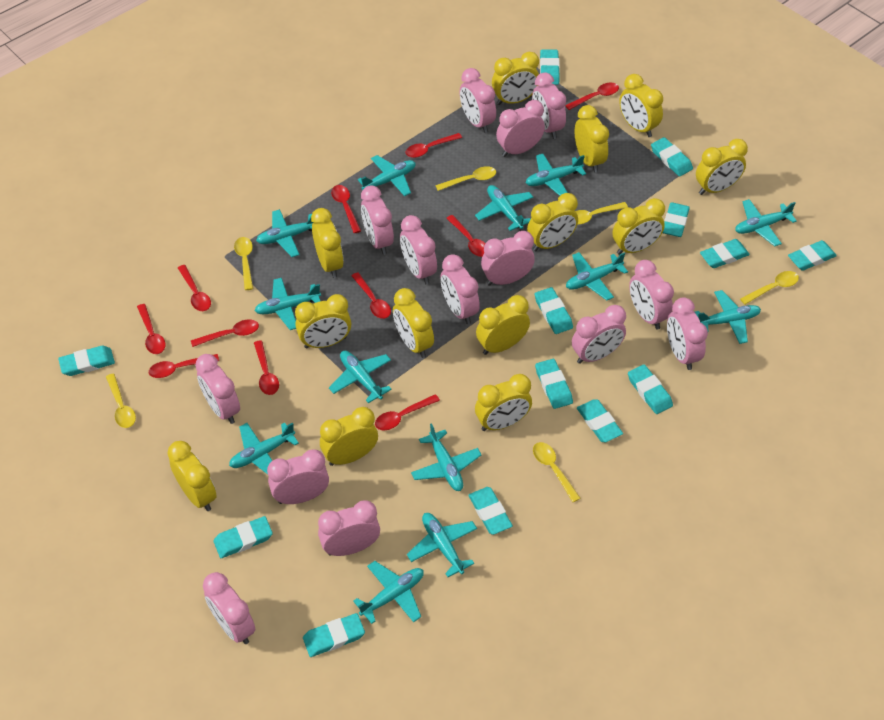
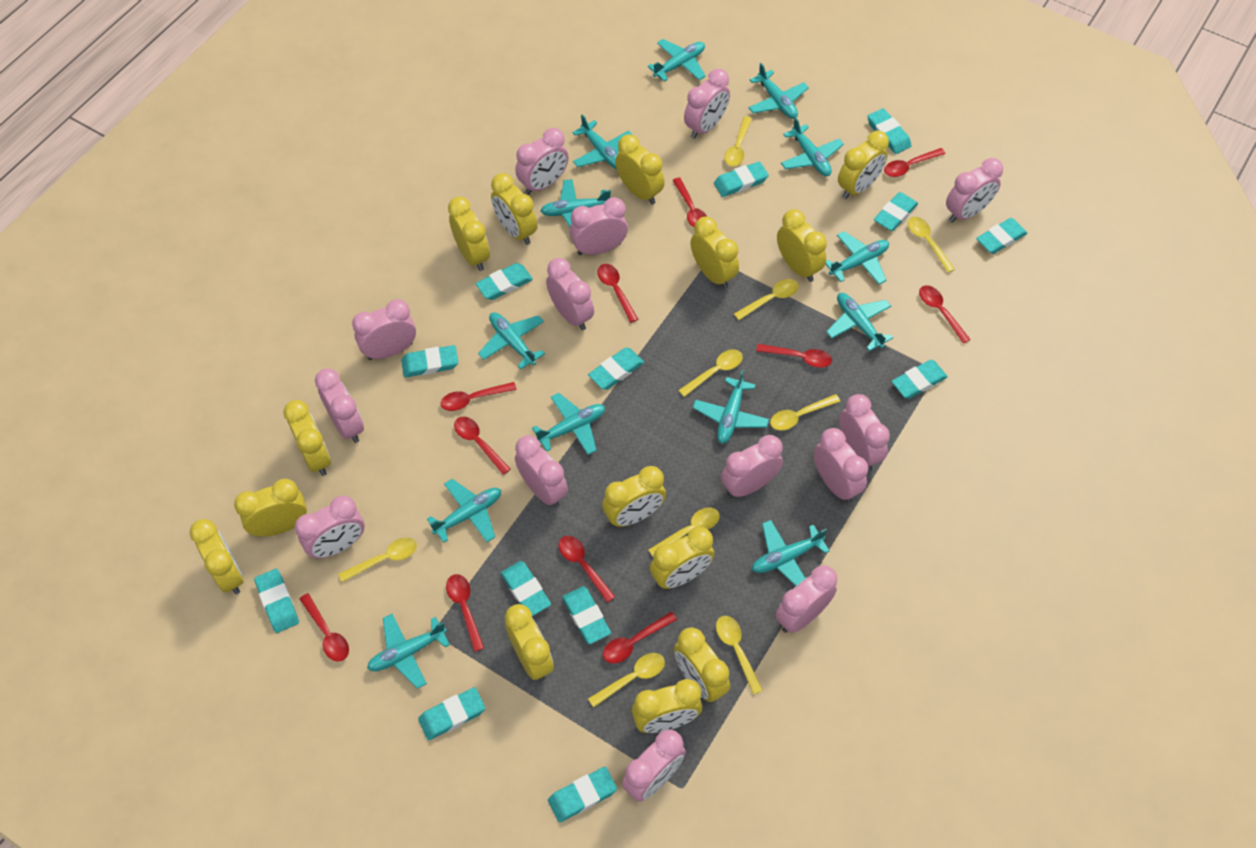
yellow clock: [168,441,217,511] [295,294,351,348] [311,208,344,278] [320,407,378,466] [393,288,434,358] [475,374,532,431] [476,295,530,355] [492,52,539,105] [527,193,578,251] [575,105,609,173] [613,198,665,255] [619,74,663,137] [696,139,748,195] = 13 -> [190,519,244,594] [234,479,307,536] [283,400,331,476] [448,197,490,271] [491,173,538,245] [505,604,554,681] [602,466,666,527] [615,134,665,204] [632,679,702,733] [650,527,715,589] [674,627,730,702] [691,216,739,289] [777,209,827,282] [838,131,889,199] = 14
yellow spoon: [106,374,136,428] [234,237,253,290] [435,166,496,191] [533,442,580,502] [575,202,628,225] [740,271,799,305] = 6 -> [338,538,417,582] [588,653,665,708] [648,507,720,556] [678,349,743,397] [716,616,763,695] [724,116,752,166] [734,279,798,320] [770,394,840,431] [908,217,955,273] = 9

